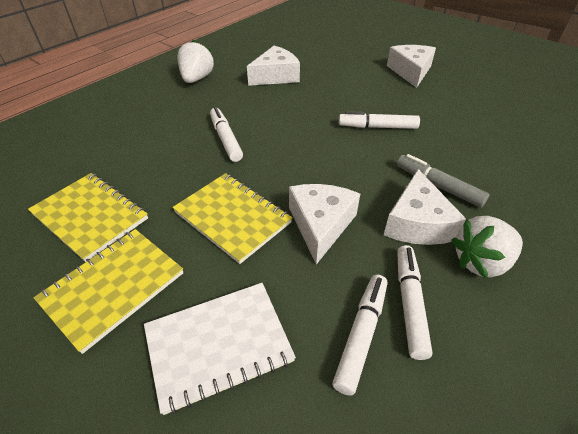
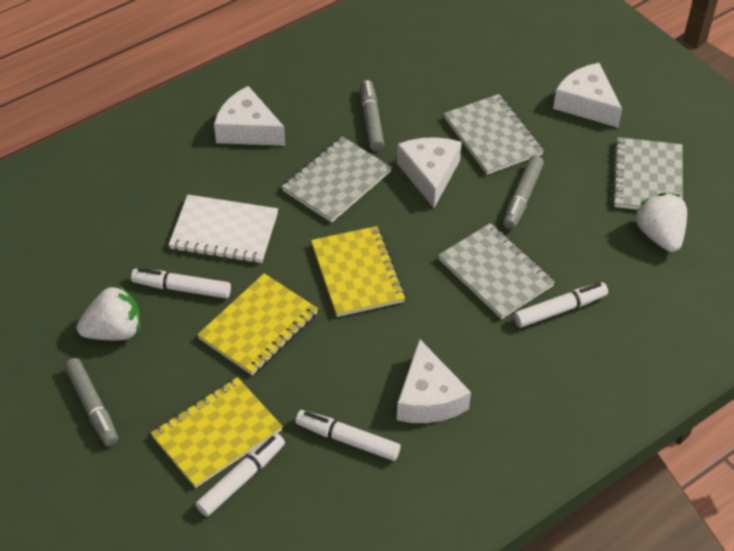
grey marker: [397,154,490,208] = 1 -> [64,358,118,446] [360,80,384,151] [503,156,544,229] = 3
grey notebook: none = 0 -> [282,136,392,223] [438,223,555,319] [444,94,544,175] [612,137,683,210] = 4

